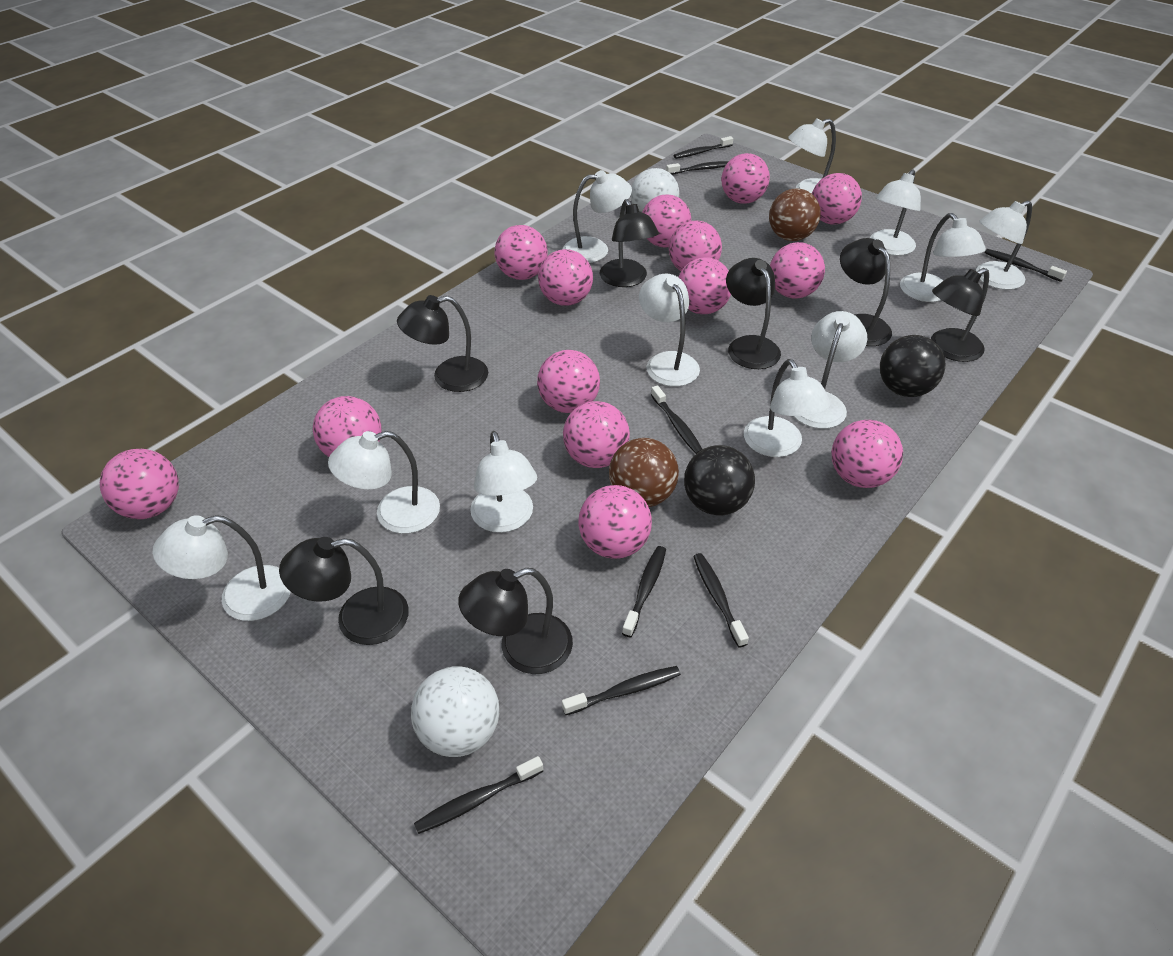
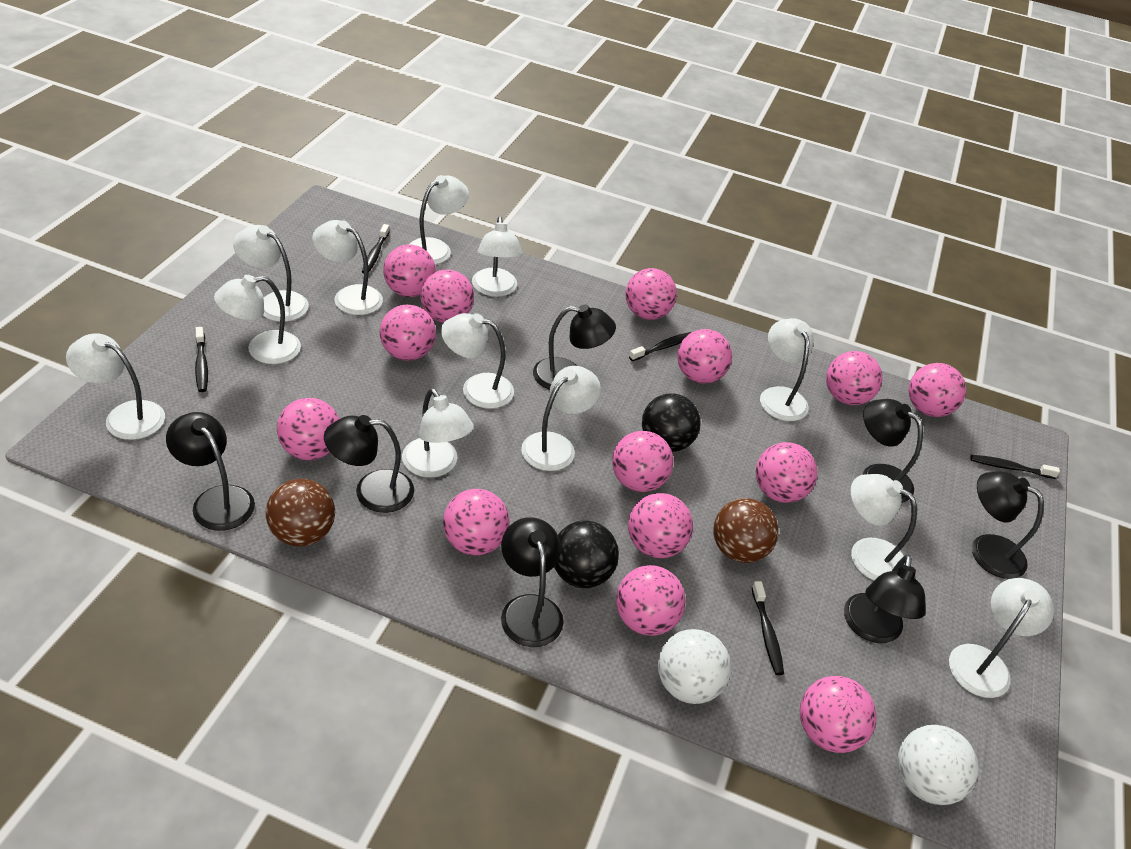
black toothbrush: [414,756,543,834] [562,666,681,715] [622,546,666,637] [651,385,703,454] [666,161,729,175] [674,136,733,159] [693,553,749,648] [985,249,1067,282] = 8 -> [195,327,208,392] [362,224,390,274] [629,332,692,361] [752,581,784,675] [970,455,1060,479] = 5
white lamp: [152,515,291,621] [328,431,440,534] [470,431,537,533] [563,170,632,263] [639,273,700,386] [744,359,831,457] [788,118,836,194] [794,311,867,429] [870,170,921,256] [900,213,986,302] [976,200,1032,290] = 11 -> [66,333,165,440] [214,275,301,364] [233,225,309,322] [312,220,383,315] [402,388,473,478] [409,175,469,264] [441,313,514,409] [472,217,522,297] [521,366,601,471] [760,318,813,421] [851,474,917,580] [949,578,1054,698] = 12

